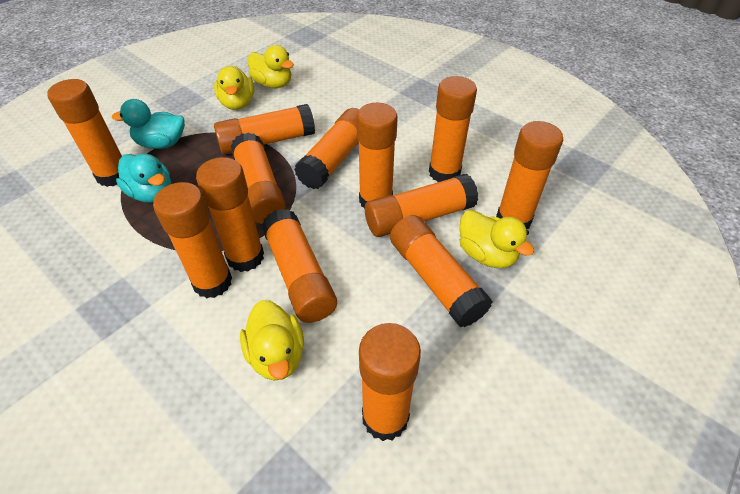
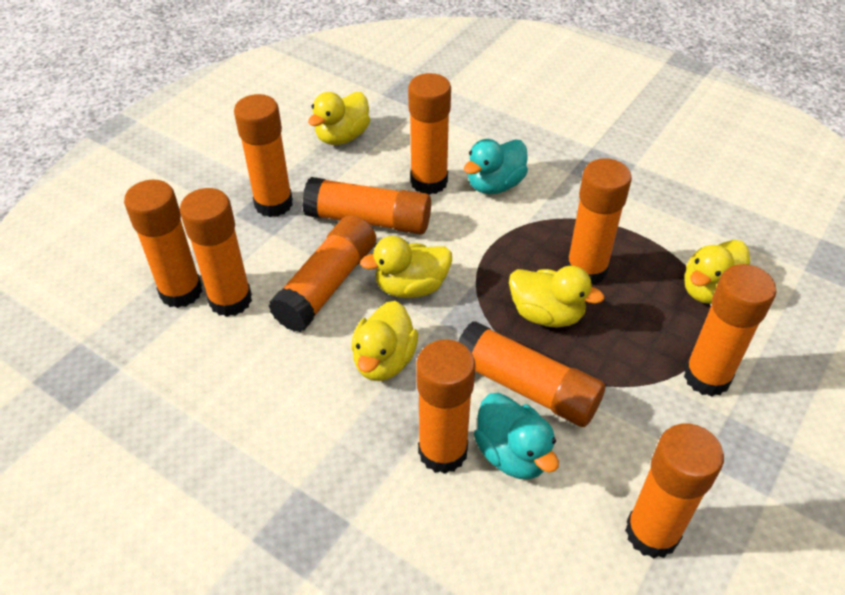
orange glue stick: [47,79,122,187] [153,182,232,299] [196,157,264,272] [214,104,315,155] [231,133,286,224] [262,209,337,323] [294,108,359,189] [357,103,398,209] [359,323,421,441] [365,174,478,237] [390,215,493,327] [429,76,477,182] [496,121,563,229] = 13 -> [124,180,203,308] [180,188,252,317] [234,94,293,217] [269,215,376,332] [302,177,431,235] [408,73,451,195] [416,339,476,474] [458,321,605,427] [566,158,632,285] [625,423,724,559] [684,264,777,397] = 11
yellow duck: [214,65,254,110] [240,300,304,380] [248,45,294,88] [459,210,534,268] = 4 -> [308,92,370,145] [351,301,418,381] [360,236,452,298] [509,266,604,327] [685,240,750,304] = 5

